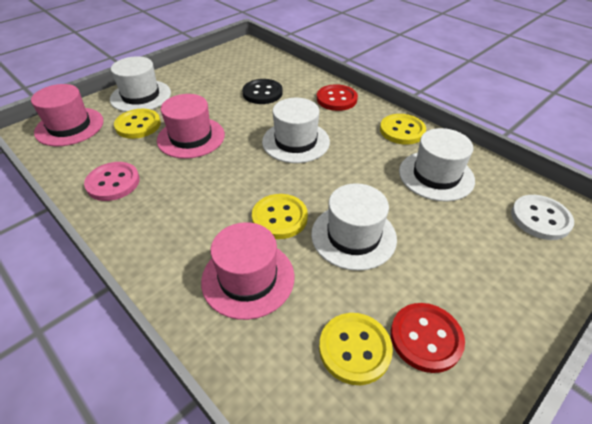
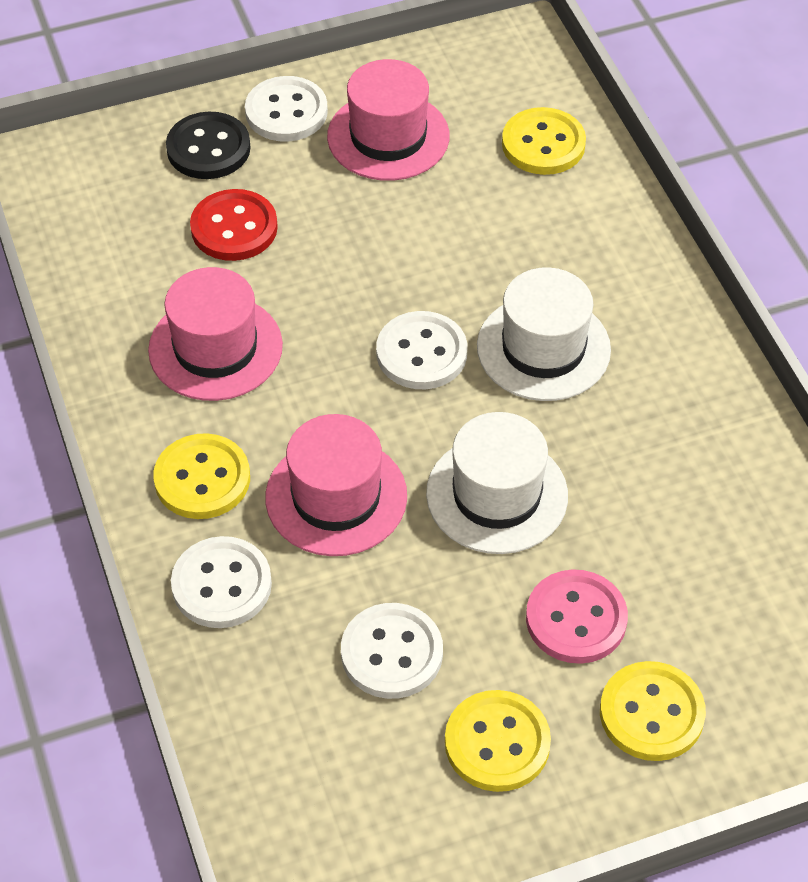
red button: [317,84,358,111] [391,303,465,373] = 2 -> [190,189,278,261] = 1
white button: [511,195,574,240] = 1 -> [171,536,272,628] [245,76,328,142] [341,603,443,699] [376,311,467,389] = 4
white hat: [110,56,171,112] [262,98,330,163] [311,183,397,271] [399,128,475,202] = 4 -> [426,412,568,554] [477,267,611,401] = 2

